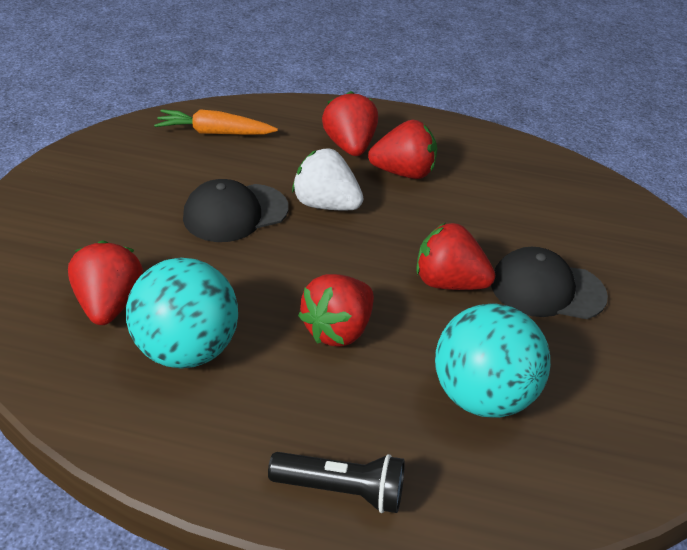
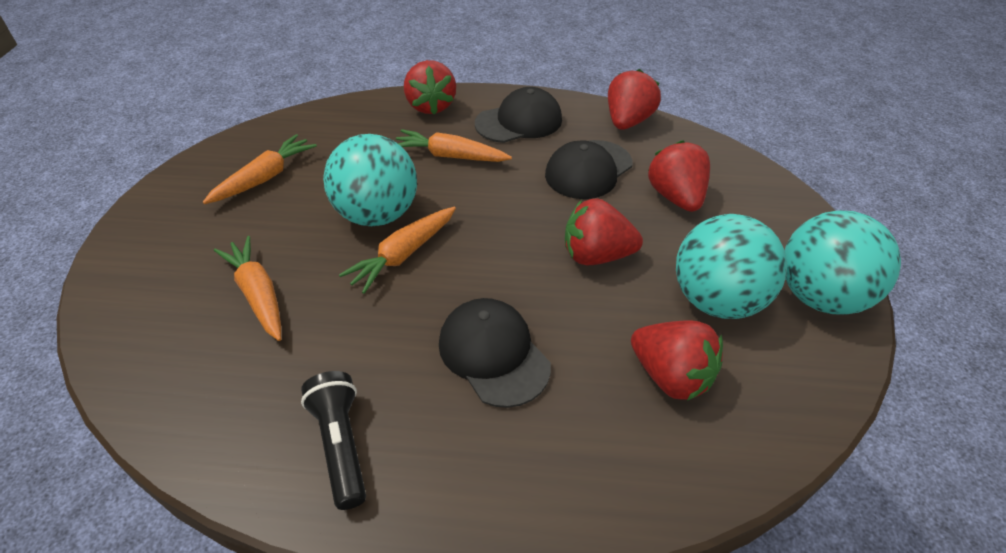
black cap: [183,179,289,242] [491,247,608,319] = 2 -> [439,298,551,408] [475,87,562,143] [545,140,632,199] = 3
orange carrot: [154,109,278,135] = 1 -> [203,134,317,204] [214,236,281,341] [339,207,456,294] [396,129,512,162] = 4
turquoise ball: [126,258,238,369] [435,303,551,418] = 2 -> [323,134,417,226] [676,214,787,319] [785,210,901,315] = 3
white strawberry: [292,148,364,210] = 1 -> none = 0

